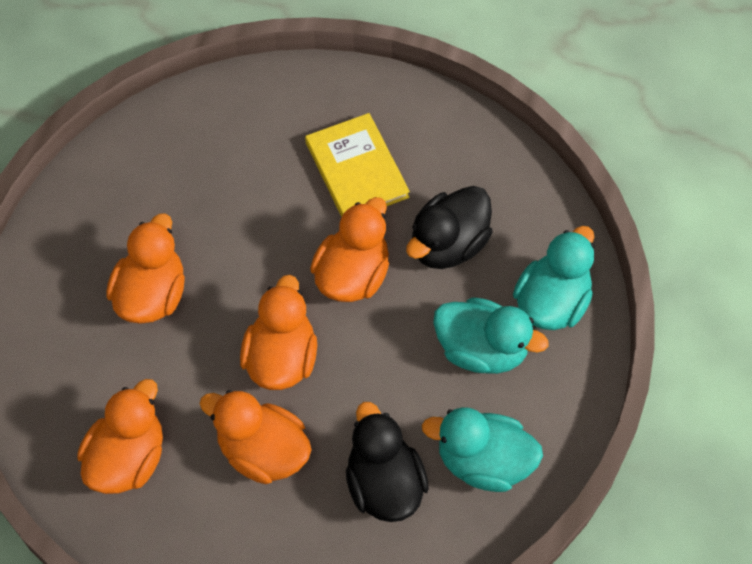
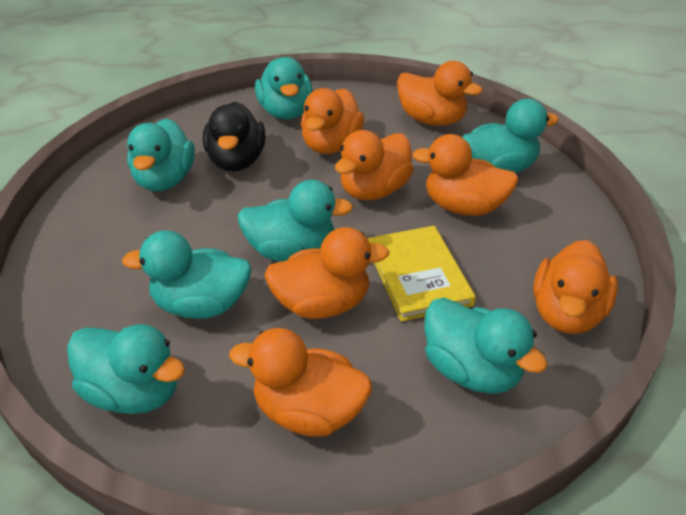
black duck: [346,402,429,522] [406,186,493,269] = 2 -> [203,102,265,171] = 1
orange duck: [77,379,163,494] [106,213,185,324] [200,390,311,484] [240,275,317,390] [310,197,389,302] = 5 -> [229,328,372,437] [264,227,390,319] [301,88,364,154] [335,130,414,200] [397,61,483,126] [412,134,519,216] [533,240,618,334] = 7
turquoise duck: [422,407,543,492] [433,297,548,374] [513,226,595,330] = 3 -> [67,324,185,414] [122,230,252,319] [127,118,195,191] [237,180,353,262] [255,57,312,119] [424,298,548,394] [462,99,559,173] = 7

